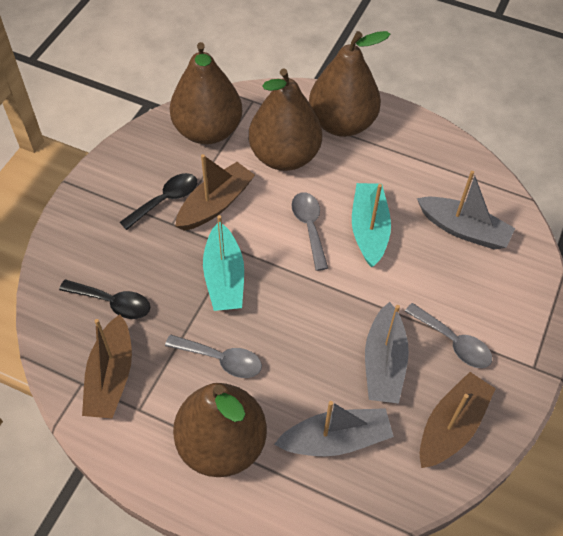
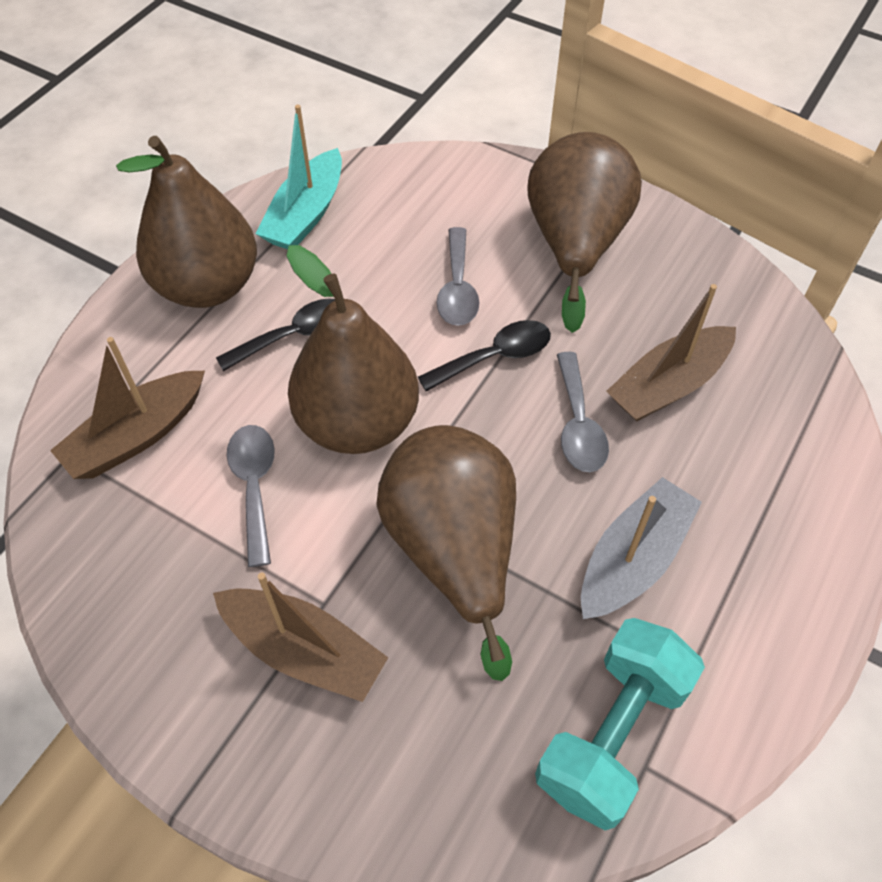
grey boat: [274,401,394,456] [365,302,409,404] [417,171,515,250] = 3 -> [581,477,702,619] = 1
turquoise boat: [203,215,244,311] [352,183,391,267] = 2 -> [256,105,342,249] = 1
turquoise dumbbell: none = 0 -> [535,618,705,830] = 1

